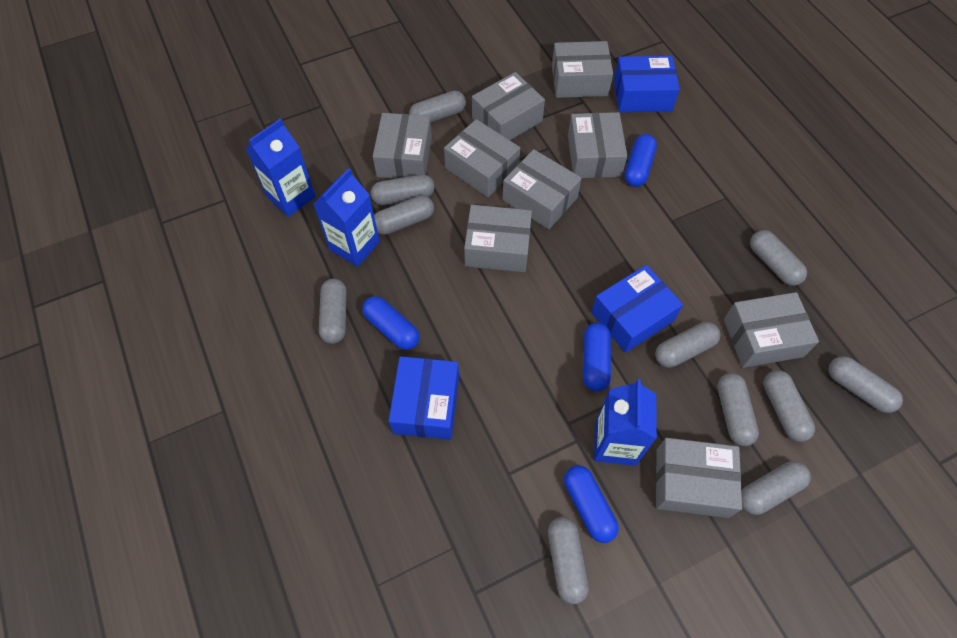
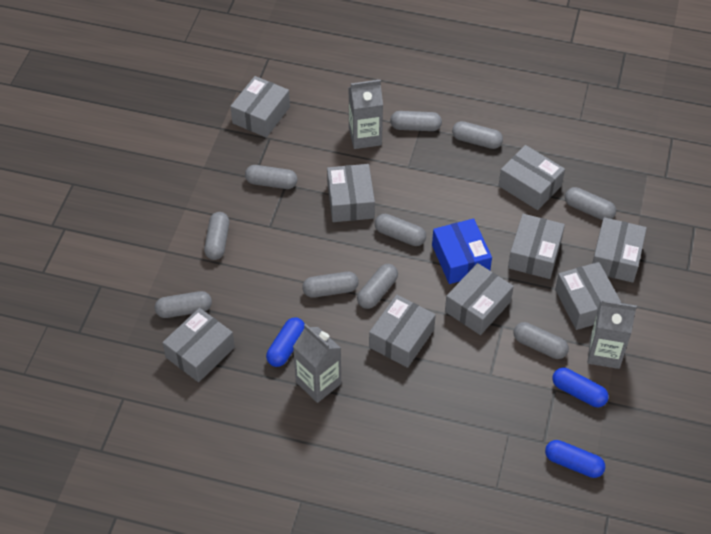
blue box: [389,356,459,440] [591,265,683,353] [614,56,680,112] = 3 -> [432,219,492,284] = 1
blue capsule: [362,296,419,350] [564,465,619,543] [583,323,611,391] [625,134,657,187] = 4 -> [266,317,305,367] [545,440,605,478] [552,368,609,407] = 3
blue carton: [246,118,316,217] [314,168,380,267] [594,379,657,466] = 3 -> none = 0
grey capsule: [319,279,347,344] [371,174,435,205] [374,196,434,235] [409,91,466,122] [548,517,589,604] [655,322,721,368] [717,373,759,446] [741,461,811,515] [750,230,807,286] [763,370,815,442] [828,356,903,413] = 11 -> [155,291,212,318] [204,212,229,260] [245,165,298,189] [302,272,359,298] [357,264,398,309] [375,214,426,246] [390,111,442,131] [452,121,503,149] [514,322,569,359] [565,187,616,220] = 10
grey carton: none = 0 -> [293,324,341,403] [348,80,383,149] [587,300,637,369] = 3

